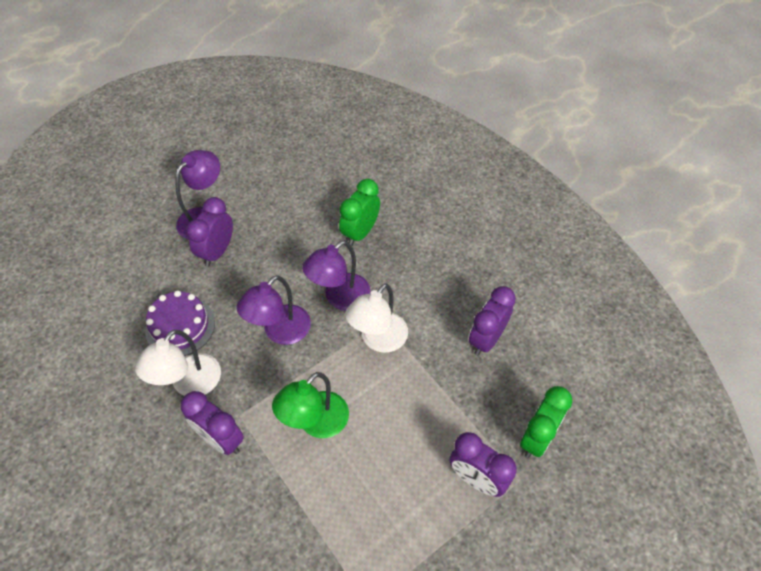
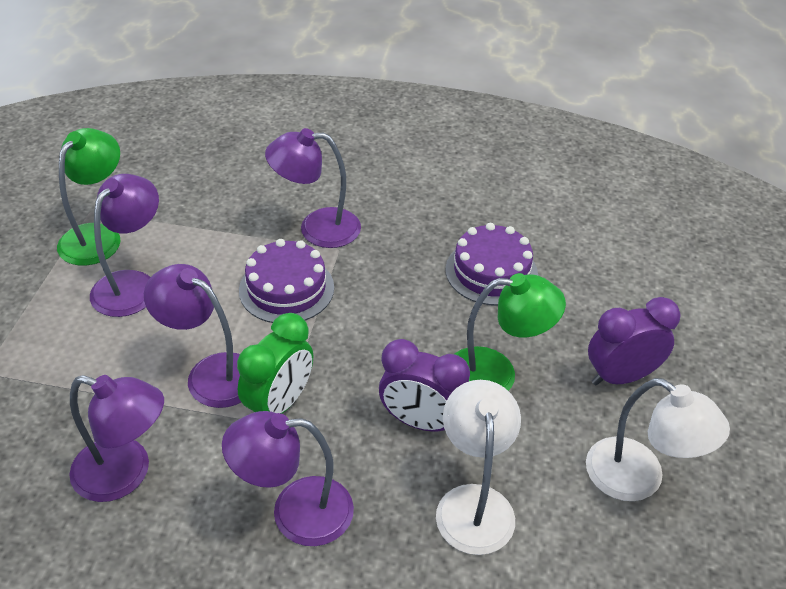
green clock: [339,179,380,246] [520,386,573,458] = 2 -> [237,313,313,414] = 1
green lamp: [272,372,349,438] = 1 -> [57,128,120,266] [454,273,566,391] = 2
purple cake: [145,290,215,356] = 1 -> [239,239,334,323] [445,223,538,305] = 2
purple clock: [181,391,244,455] [186,197,233,267] [450,432,517,497] [469,286,516,356] = 4 -> [379,339,470,432] [588,297,681,386] = 2
purple lamp: [175,150,220,240] [237,275,311,345] [302,240,370,311] = 3 -> [69,375,164,502] [90,174,159,317] [144,264,241,408] [222,411,354,546] [265,128,361,248] = 5

